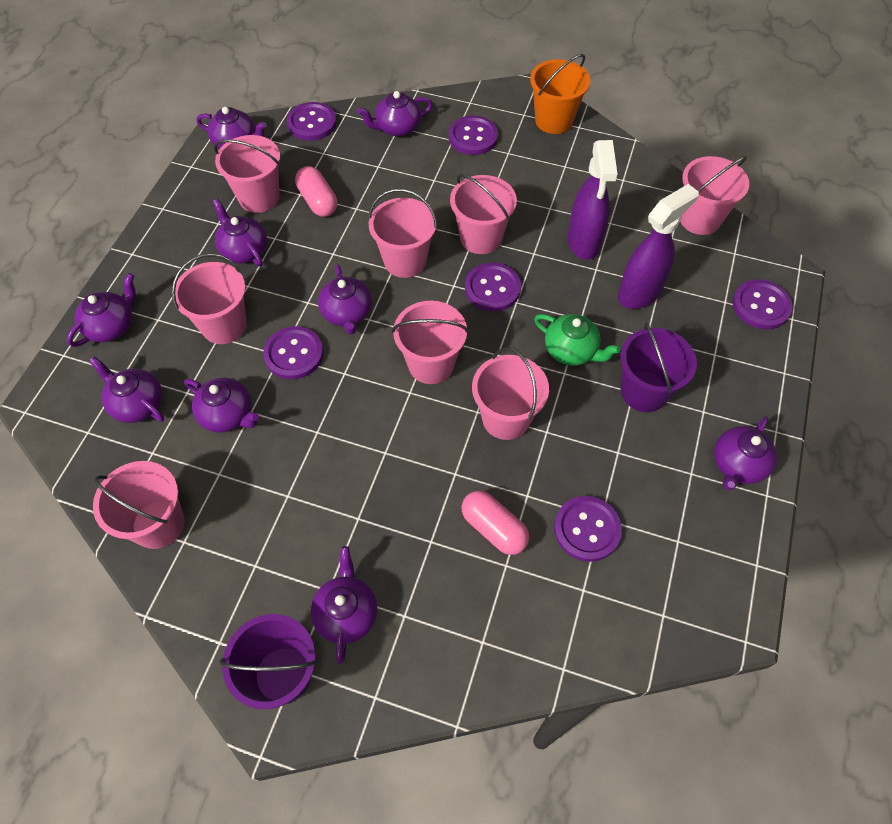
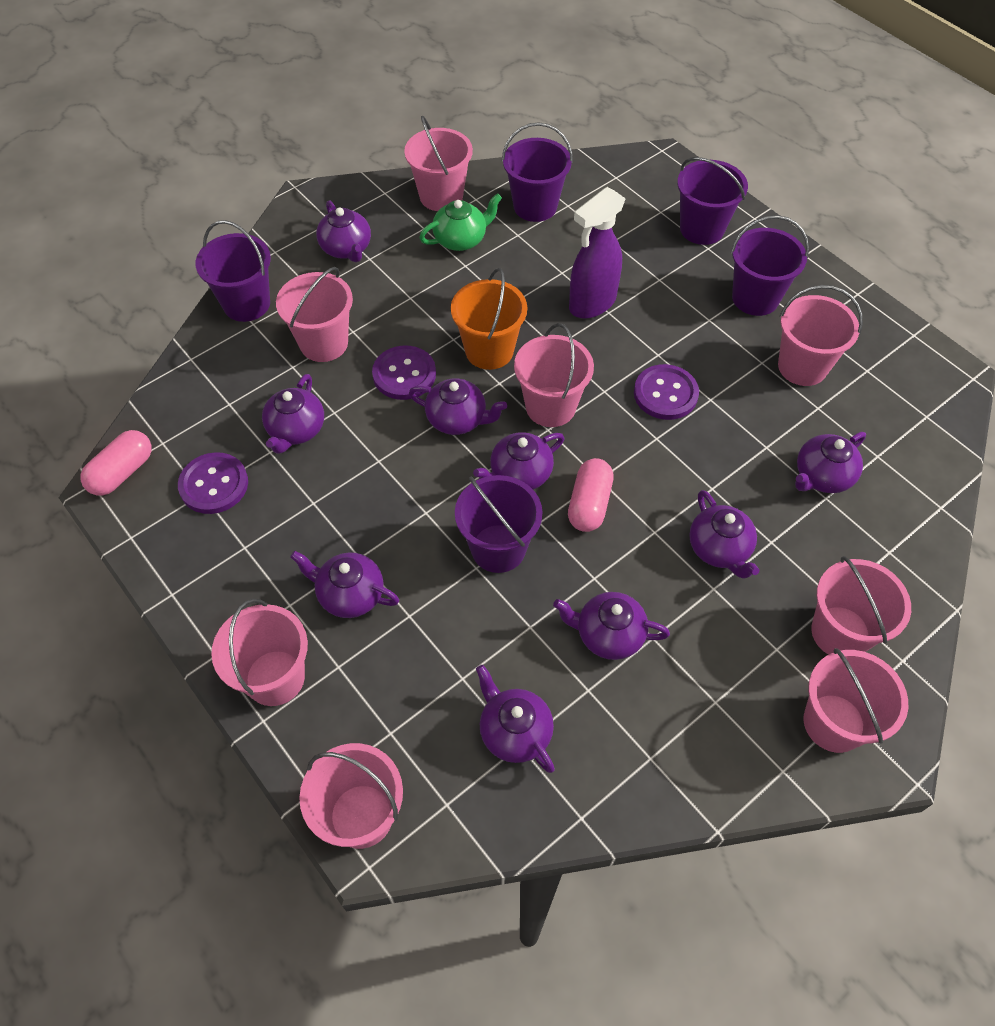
purple bucket: [219,614,317,709] [620,322,697,412] = 2 -> [196,220,271,322] [455,475,542,573] [502,122,573,222] [677,157,748,245] [731,215,809,316] = 5
purple button: [263,326,324,379] [287,102,337,141] [449,116,498,155] [465,263,521,311] [554,496,622,562] [732,280,793,329] = 6 -> [178,452,248,514] [372,346,436,400] [634,364,699,420] = 3
purple spray bottle: [568,140,617,260] [618,184,699,309] = 2 -> [569,187,626,319] = 1

